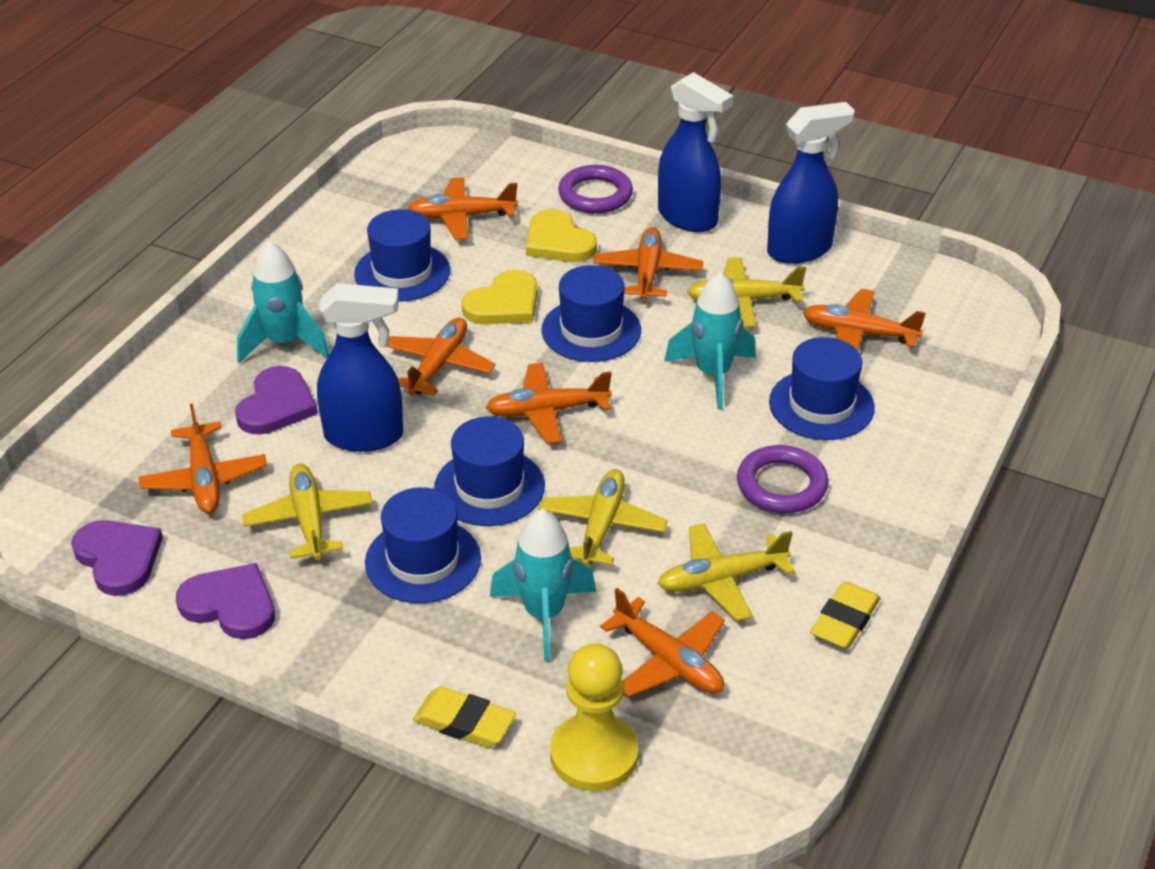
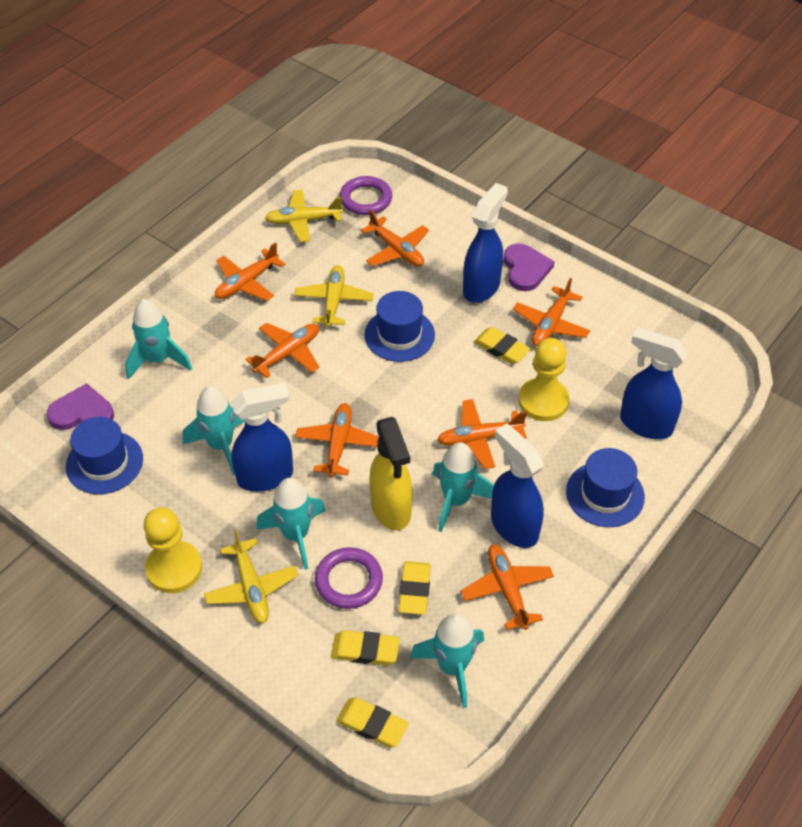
blue hat: [354,209,450,301] [365,487,481,603] [434,417,545,526] [541,265,641,362] [769,337,875,440] = 5 -> [66,417,143,494] [364,291,435,362] [566,448,645,527] = 3
blue spray bottle: [317,283,403,452] [658,72,733,232] [767,102,855,263] = 3 -> [231,383,293,492] [463,183,508,303] [491,424,544,548] [620,327,688,439] = 4
purple heart: [71,520,163,596] [176,563,275,639] [235,366,318,435] = 3 -> [47,383,114,430] [504,243,555,291] = 2
turquoise rocket: [237,241,330,363] [490,509,596,662] [664,272,756,410] = 3 -> [125,299,192,379] [182,386,245,475] [256,478,326,570] [410,613,484,708] [432,442,494,532] = 5
yellow eraser: [413,687,516,747] [810,581,881,649] = 2 -> [331,630,400,665] [336,698,409,747] [398,561,431,615] [473,327,531,364] = 4
yellow heart: [462,270,537,324] [526,209,597,262] = 2 -> none = 0
yellow pawn: [550,643,638,791] = 1 -> [144,507,202,593] [518,338,569,421] = 2
yellow plane: [242,463,373,560] [538,469,668,566] [658,523,795,621] [687,257,806,327] = 4 -> [204,530,298,623] [265,190,343,242] [294,265,373,328] = 3
yellow spray bottle: none = 0 -> [369,417,413,530] = 1

